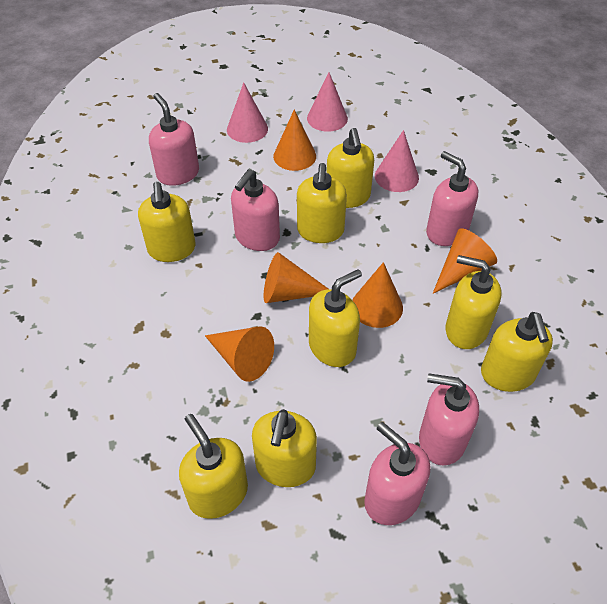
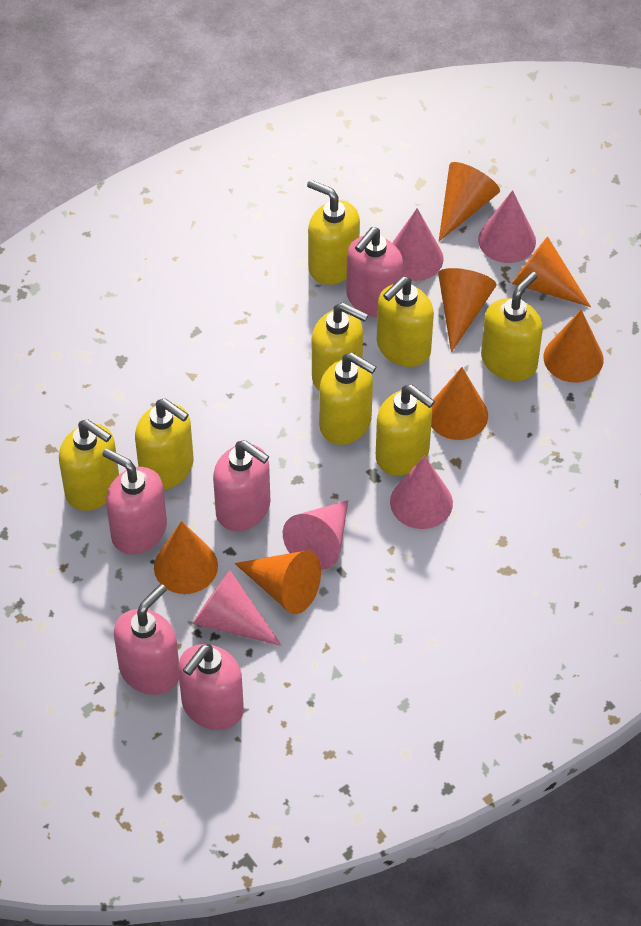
orange cone: [205,326,274,382] [264,252,328,303] [273,109,316,171] [352,262,403,328] [433,228,497,294] = 5 -> [154,521,218,594] [234,550,321,614] [431,367,488,440] [438,268,497,352] [439,162,500,241] [512,237,591,307] [543,310,604,383] = 7
pink cone: [227,82,268,143] [307,72,348,132] [375,130,419,192] = 3 -> [192,570,282,646] [283,500,349,570] [390,456,453,529] [392,208,443,281] [478,190,536,263] = 5

